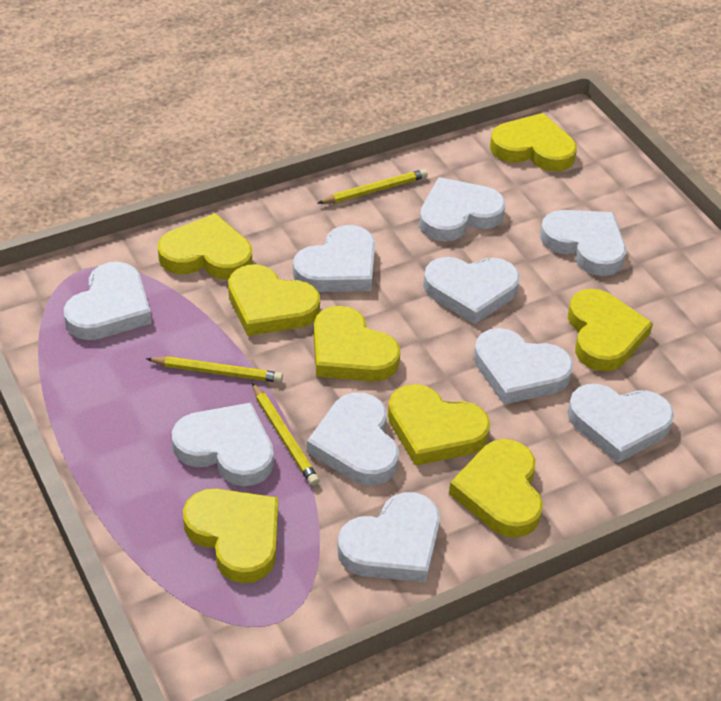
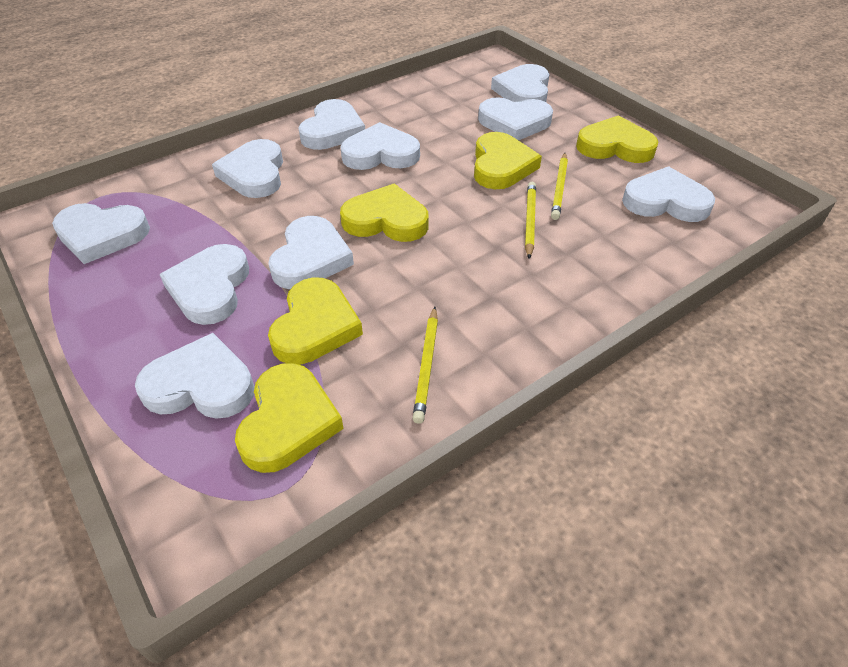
yellow heart: [158,213,252,280] [183,488,278,583] [228,264,320,336] [313,306,401,382] [388,384,490,466] [449,439,543,538] [490,113,577,172] [568,289,653,371] = 8 -> [235,363,344,473] [268,277,363,365] [340,184,429,242] [474,132,542,189] [576,115,658,163] = 5

